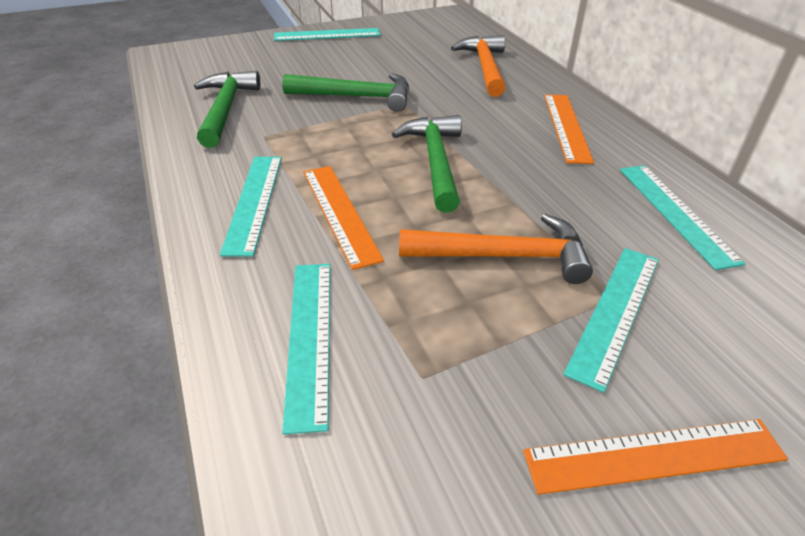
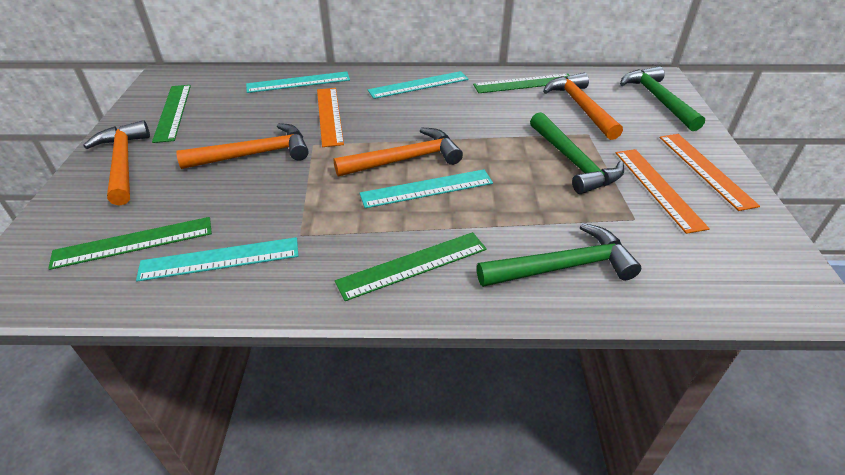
green ruler: none = 0 -> [48,217,212,270] [152,85,191,143] [335,232,487,301] [473,73,570,93] = 4
orange hammer: [399,214,593,284] [451,35,506,97] = 2 -> [83,120,150,206] [176,123,309,169] [334,128,463,177] [543,73,623,140] = 4
turquoise ruler: [220,157,282,257] [274,28,381,41] [282,264,330,434] [563,248,659,393] [620,165,745,270] = 5 -> [136,237,298,282] [246,71,350,93] [360,169,493,208] [368,71,469,99] = 4

